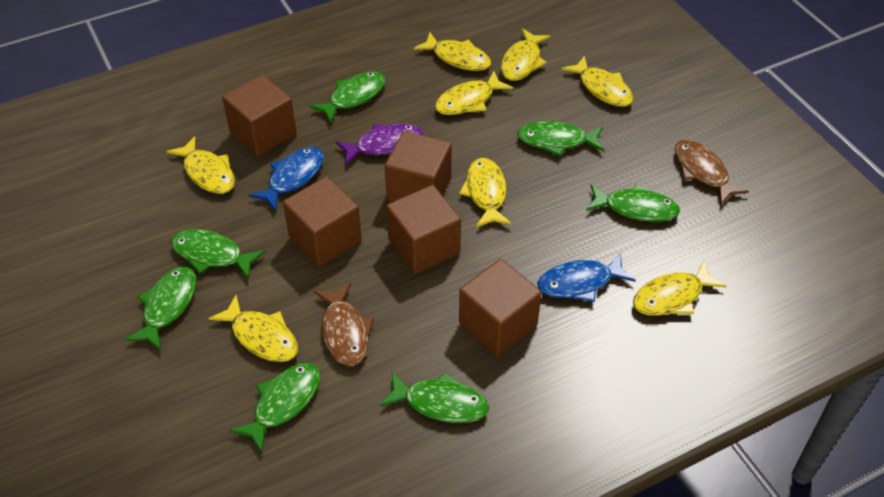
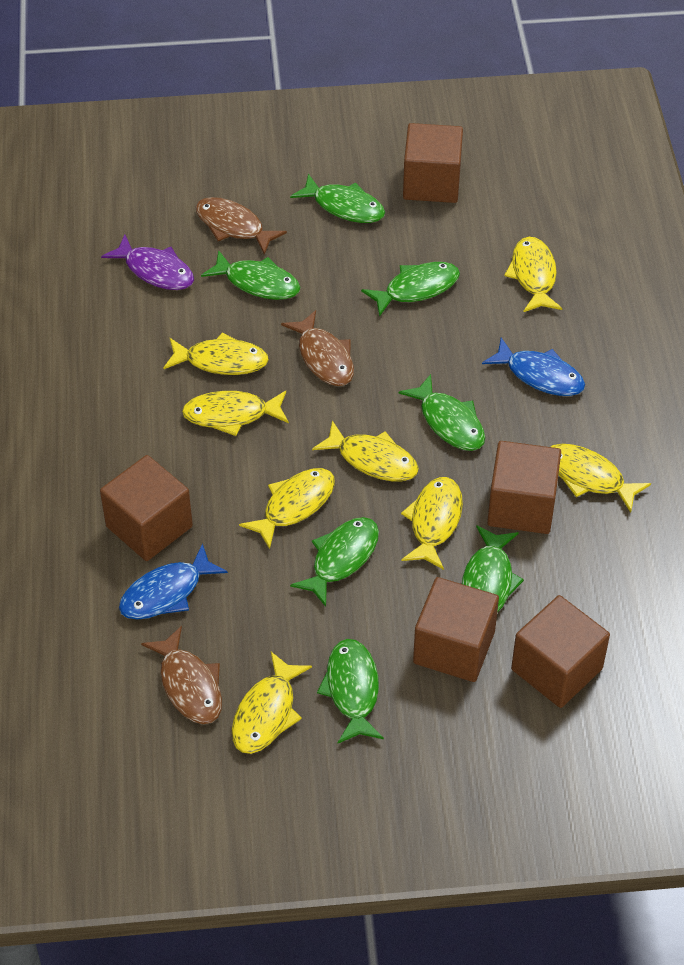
brown fish: [314,283,374,366] [675,140,749,205] = 2 -> [141,626,222,724] [195,197,287,255] [281,310,354,386] = 3

